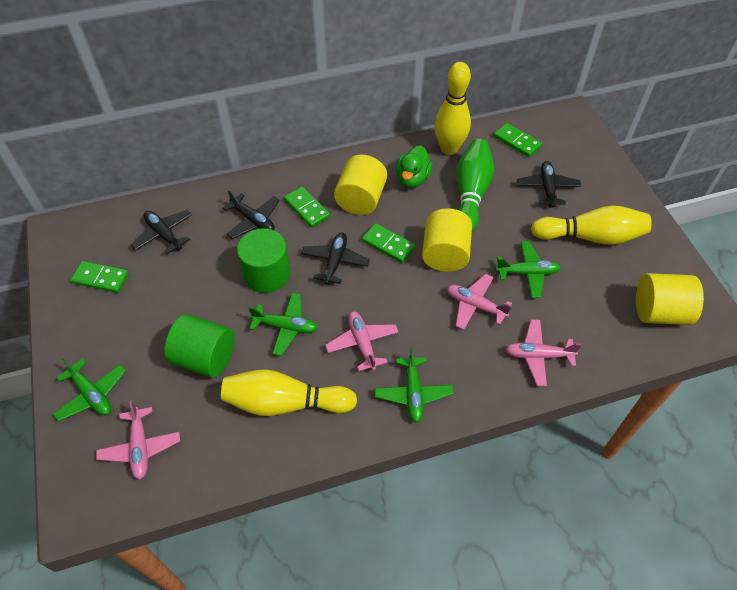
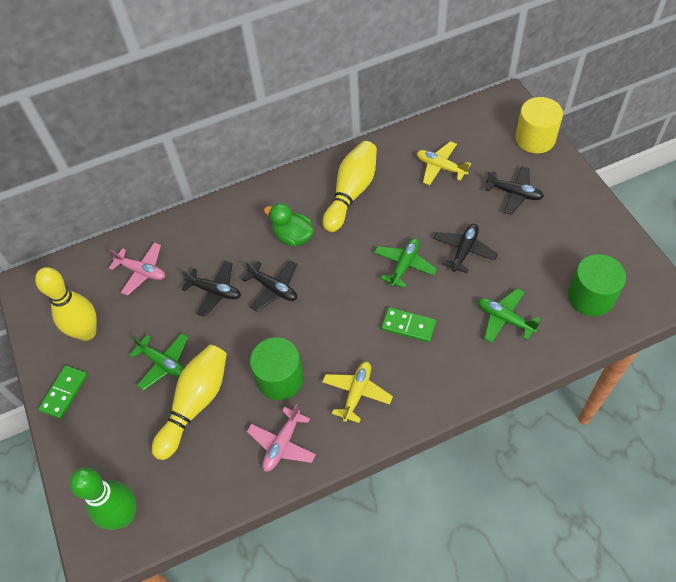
green domino: [71,261,129,293] [284,187,330,228] [362,223,416,263] [494,123,542,157] = 4 -> [38,365,87,419] [381,307,436,342] = 2
green plane: [53,358,126,421] [249,293,318,356] [375,347,453,423] [495,241,561,298] = 4 -> [129,333,188,390] [374,238,437,288] [478,288,541,343] = 3
pink plane: [96,400,180,480] [325,311,399,371] [447,274,512,330] [505,319,582,386] = 4 -> [109,243,165,296] [247,404,316,472] = 2
yellow cylinder: [334,155,388,215] [422,208,472,272] [636,273,704,325] = 3 -> [515,97,563,154] = 1
yellow plane: none = 0 -> [322,361,393,423] [417,141,471,185] = 2

